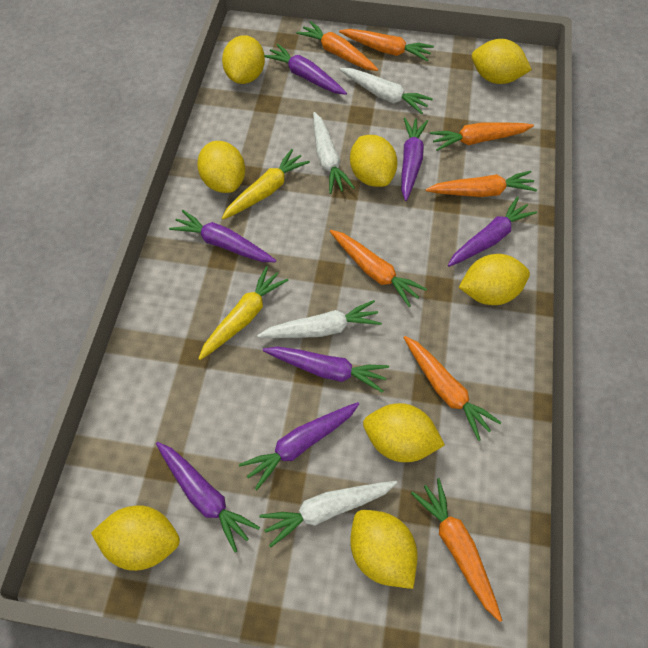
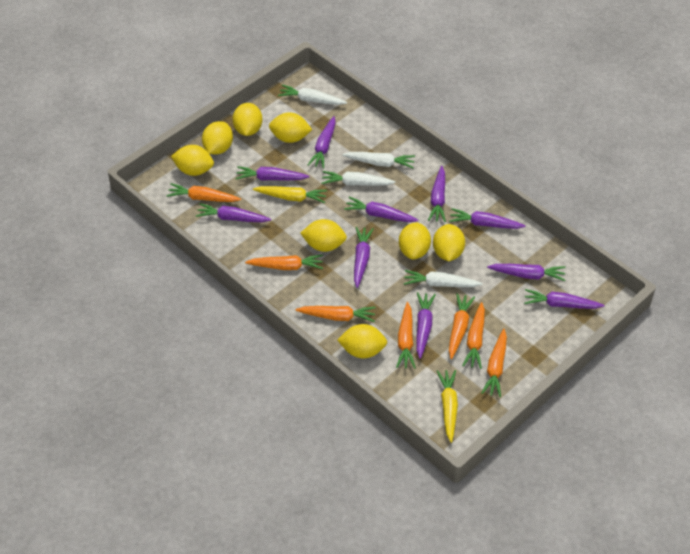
purple carrot: [156,442,260,553] [169,210,276,262] [239,402,359,490] [263,346,389,393] [264,44,347,95] [401,117,428,201] [448,197,537,267] = 7 -> [196,203,271,222] [236,166,310,181] [308,116,336,168] [344,197,419,222] [354,227,374,288] [416,292,436,359] [428,166,446,222] [449,208,526,229] [487,264,565,281] [524,289,605,309] = 10

